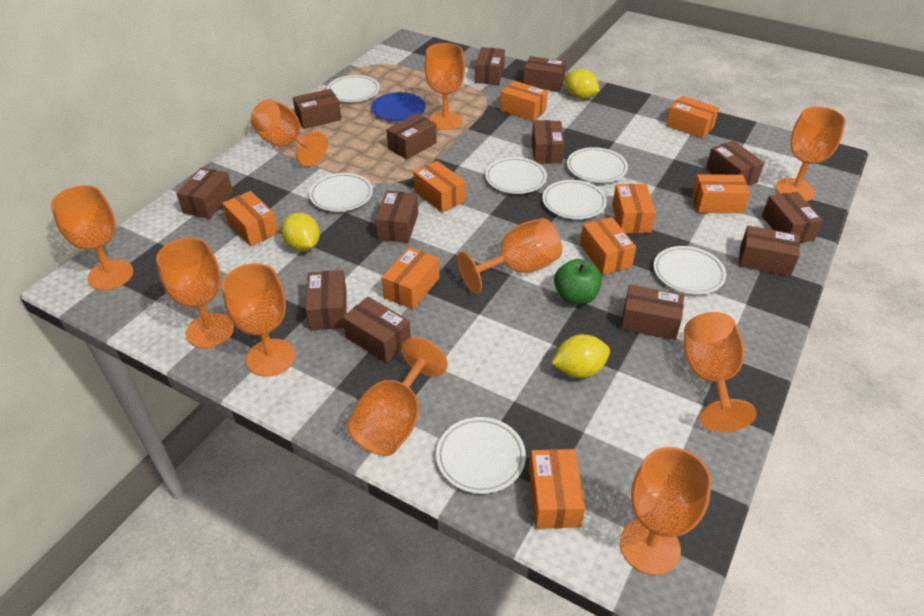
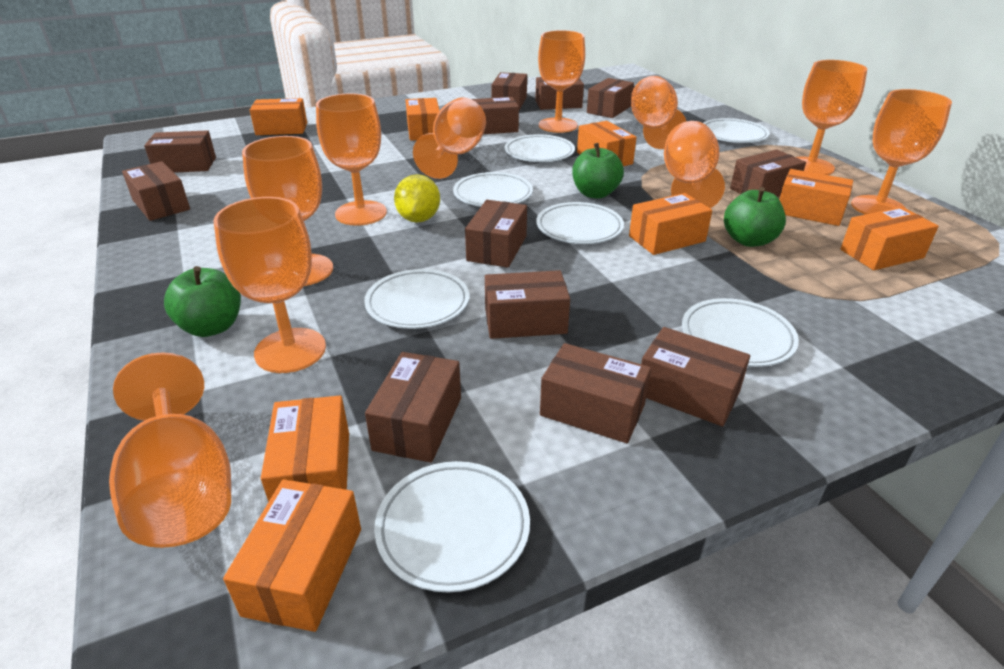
blue plate: [371,92,426,121] = 1 -> none = 0
brown box: [176,167,233,219] [293,89,342,129] [306,270,347,330] [343,297,411,363] [375,190,418,243] [386,113,437,159] [475,47,505,85] [523,56,566,92] [532,120,565,164] [621,285,684,340] [706,141,764,186] [739,225,800,276] [762,192,823,243] = 13 -> [122,161,190,221] [144,130,216,173] [365,352,461,463] [465,200,527,267] [472,97,519,134] [485,270,570,339] [491,72,527,110] [535,77,584,110] [540,343,651,443] [587,78,634,118] [641,327,750,427] [730,149,806,197] = 12
green apple: [554,259,602,305] = 1 -> [164,266,241,337] [572,143,624,199] [724,187,786,247] = 3
orange box: [222,191,279,246] [382,247,439,309] [414,161,466,213] [500,81,548,121] [529,449,585,529] [580,217,636,275] [612,184,656,233] [666,96,719,138] [692,174,751,213] = 9 -> [223,479,361,632] [250,98,307,135] [261,396,349,502] [406,98,440,141] [577,121,637,166] [629,193,712,255] [779,169,853,226] [840,207,939,270] = 8
yellow lemon: [281,212,320,251] [551,334,610,378] [565,69,600,99] = 3 -> [394,174,440,223] = 1

